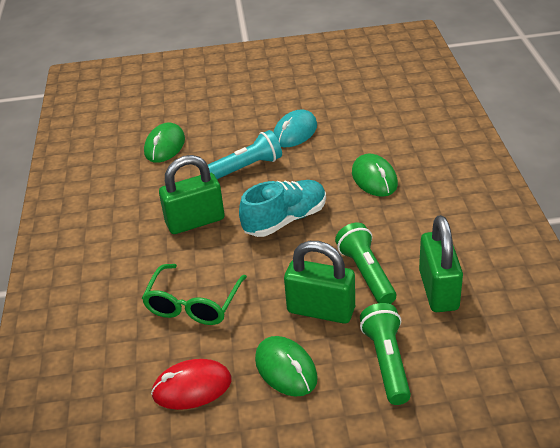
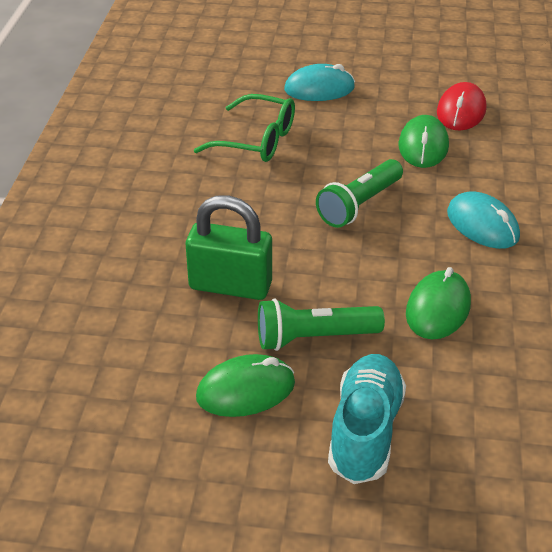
green padlock: [159,155,225,234] [284,241,355,324] [419,215,463,312] = 3 -> [186,195,272,300] = 1
turquoise flashlight: [208,130,282,179] = 1 -> none = 0
turquoise mouse: [273,109,317,147] = 1 -> [284,64,355,101] [447,191,520,249] = 2

